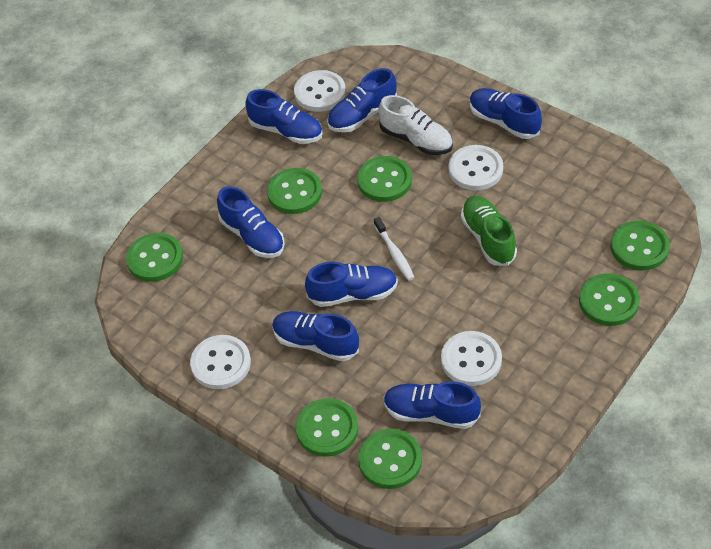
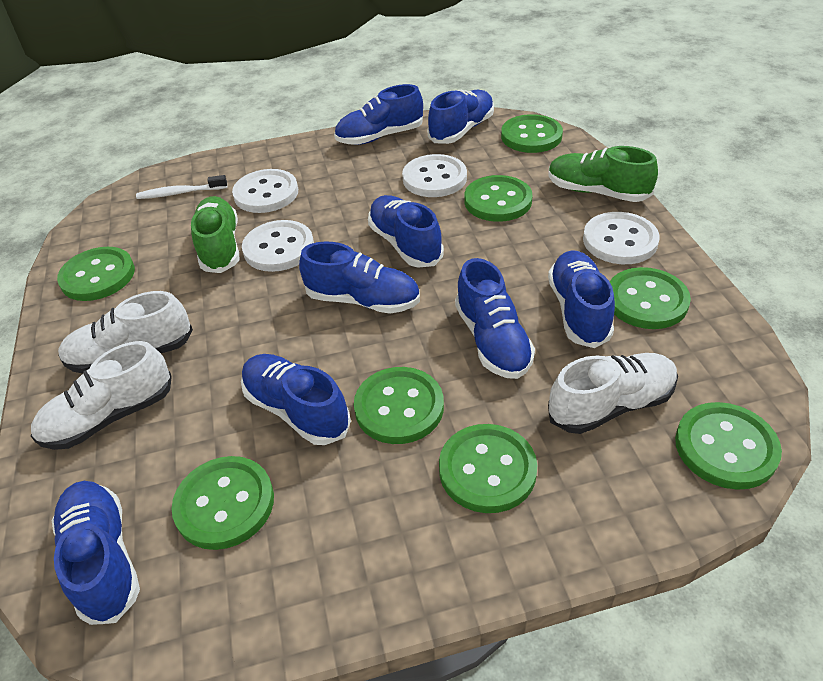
blue shoe: [217,186,285,258] [245,89,323,144] [272,311,359,361] [305,262,398,307] [327,68,397,132] [384,381,481,429] [470,88,542,139] = 7 -> [52,481,140,625] [241,354,351,445] [299,241,420,314] [334,84,423,145] [368,195,444,267] [428,90,494,144] [455,258,535,379] [548,250,615,348] = 8
green button: [126,233,183,282] [267,168,322,214] [295,398,358,457] [357,156,412,202] [358,429,422,489] [579,273,640,326] [610,221,670,271] = 7 -> [57,247,135,301] [171,456,274,550] [354,367,444,444] [439,424,538,513] [464,175,533,222] [501,114,563,153] [610,267,691,329] [675,402,782,490] = 8
green shoe: [461,196,517,266] = 1 -> [191,196,239,273] [548,146,658,202] = 2
white shoe: [378,95,453,155] = 1 -> [31,341,172,450] [58,291,193,374] [548,353,678,434] = 3

